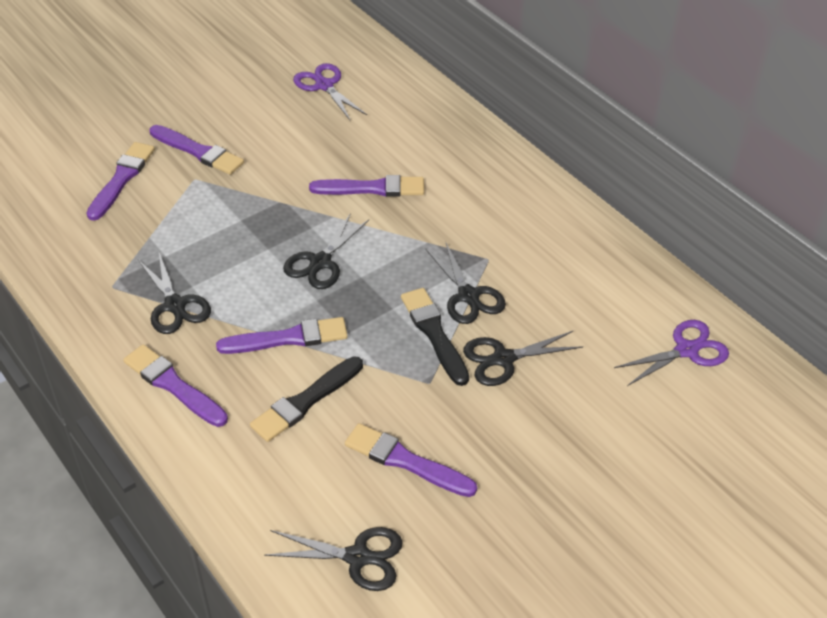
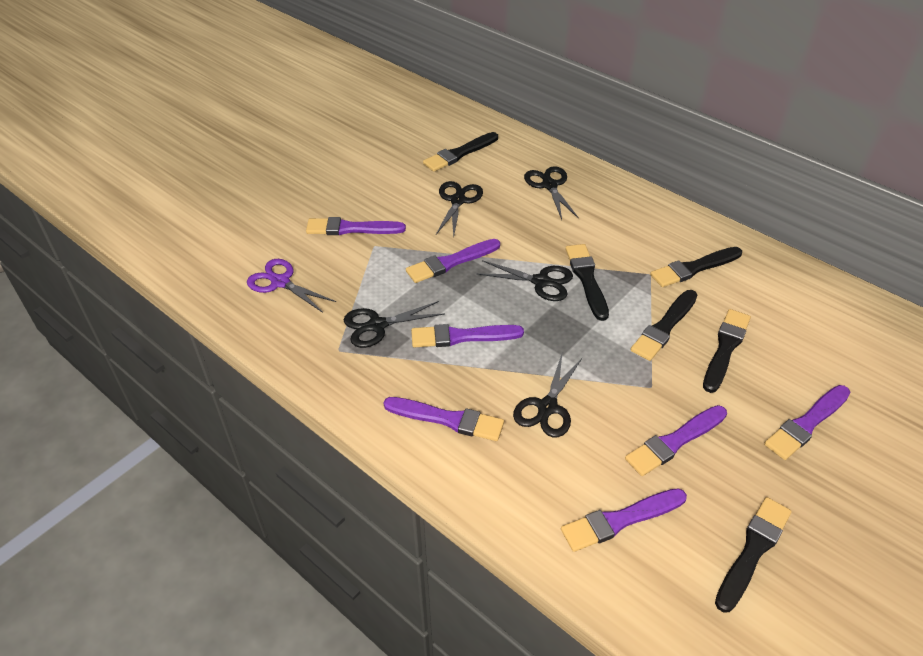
black brush: [250,356,363,442] [401,288,469,386] = 2 -> [423,132,498,172] [565,244,609,321] [630,290,697,361] [650,247,742,287] [703,309,751,393] [715,497,792,613] = 6
purple brush: [86,142,155,221] [123,344,228,427] [150,125,244,175] [216,317,348,354] [309,175,424,197] [345,423,477,497] = 6 -> [306,217,406,235] [384,397,504,441] [406,239,500,283] [411,324,524,347] [561,488,687,552] [625,405,727,476] [764,385,851,460] = 7
purple scissors: [293,63,367,120] [614,320,729,386] = 2 -> [247,259,336,313] = 1

